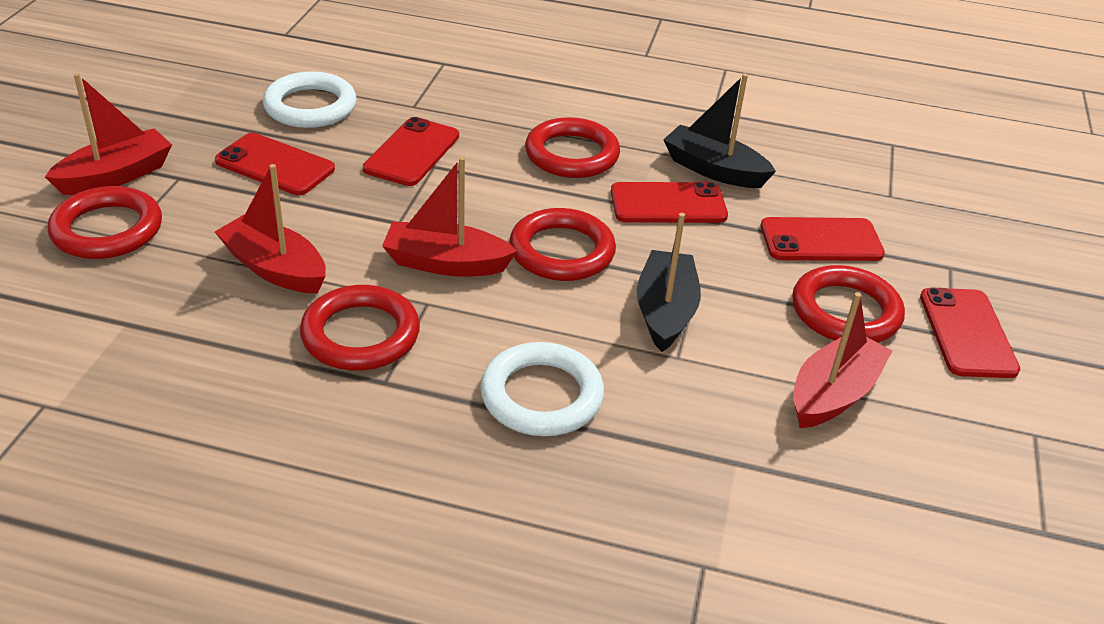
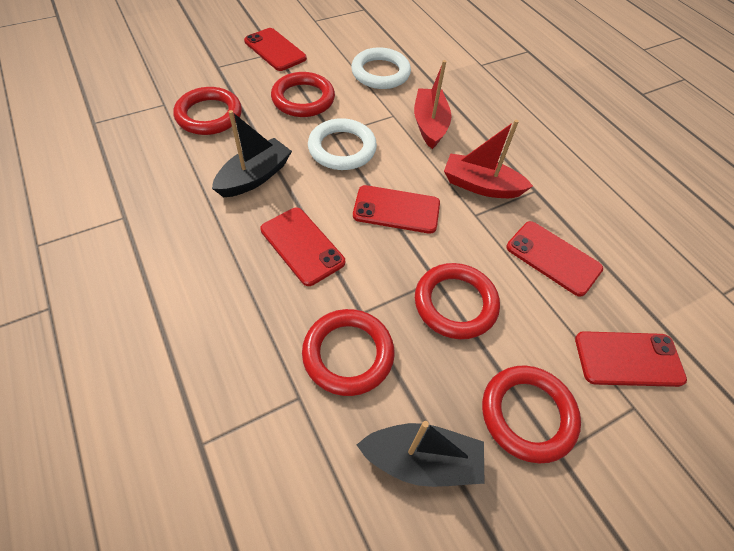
red boat: [45,73,172,195] [215,164,326,293] [382,157,517,277] [793,292,892,428] = 4 -> [414,60,451,149] [444,120,533,198] = 2

